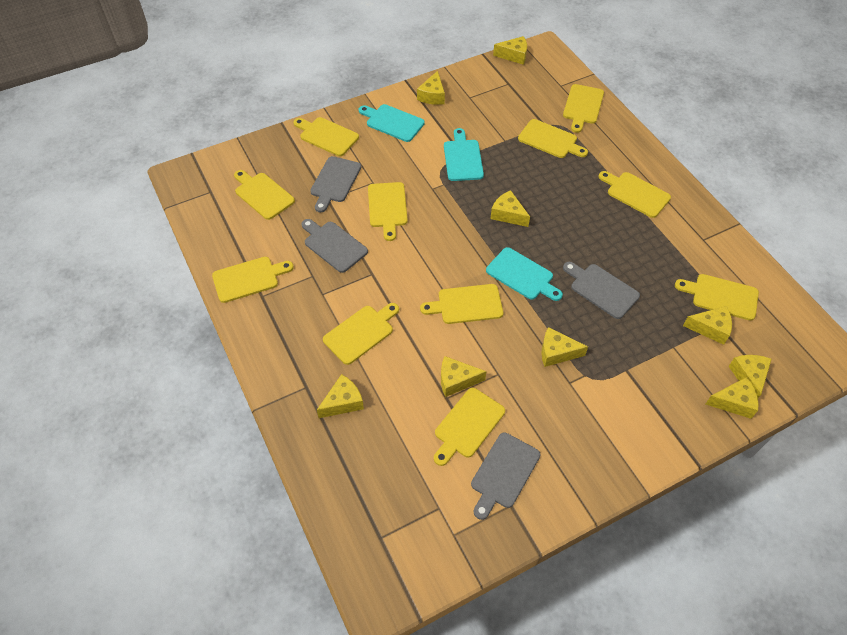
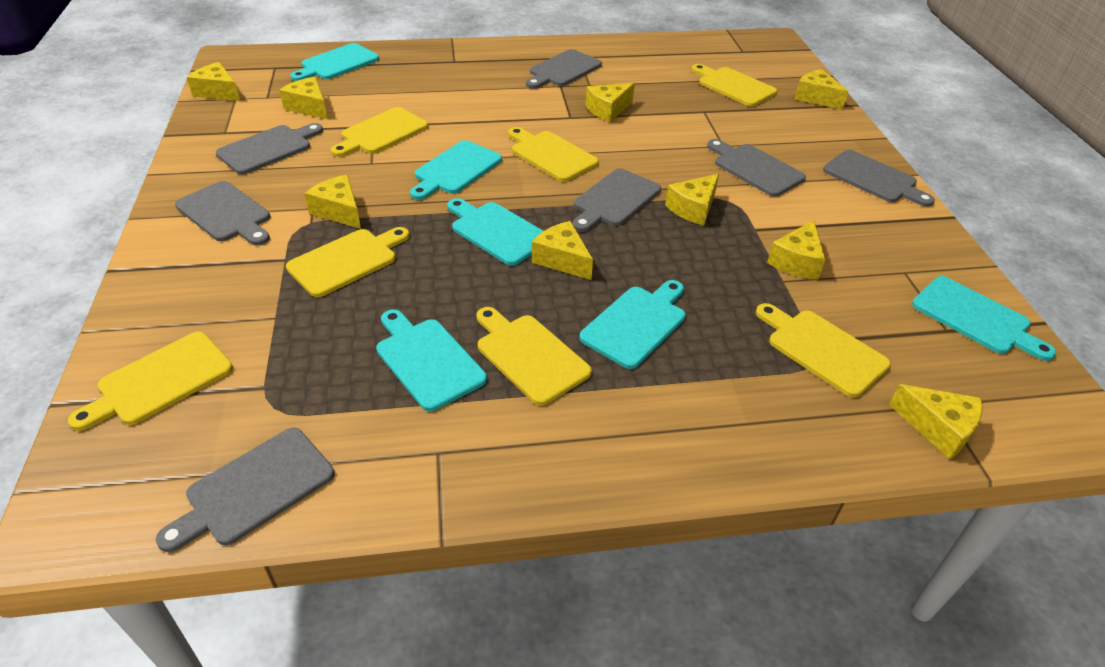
grey cutting board: [301,219,368,273] [310,156,361,212] [471,432,541,520] [563,262,640,319] = 4 -> [156,428,335,552] [175,181,270,246] [216,123,323,174] [526,49,602,89] [573,168,661,232] [707,139,806,197] [823,150,935,207] = 7
turquoise cutting board: [359,104,425,142] [444,128,484,181] [486,247,563,301] = 3 -> [290,43,379,81] [376,309,487,411] [410,140,502,200] [447,198,543,266] [579,280,686,369] [912,276,1056,361] = 6
yellow cutting board: [212,257,294,303] [234,170,295,220] [293,117,359,156] [323,303,399,365] [368,182,408,241] [420,284,503,324] [434,388,505,466] [518,119,588,158] [563,84,604,133] [599,171,671,218] [675,274,759,321] = 11 -> [68,332,233,431] [286,227,410,297] [331,107,428,157] [476,307,592,406] [508,127,599,182] [691,64,777,107] [756,303,891,398] = 7

